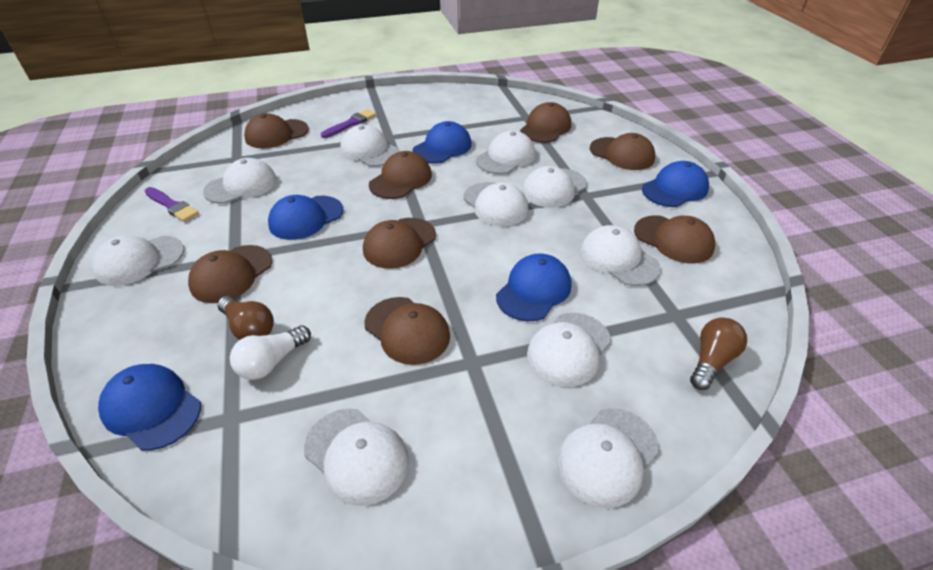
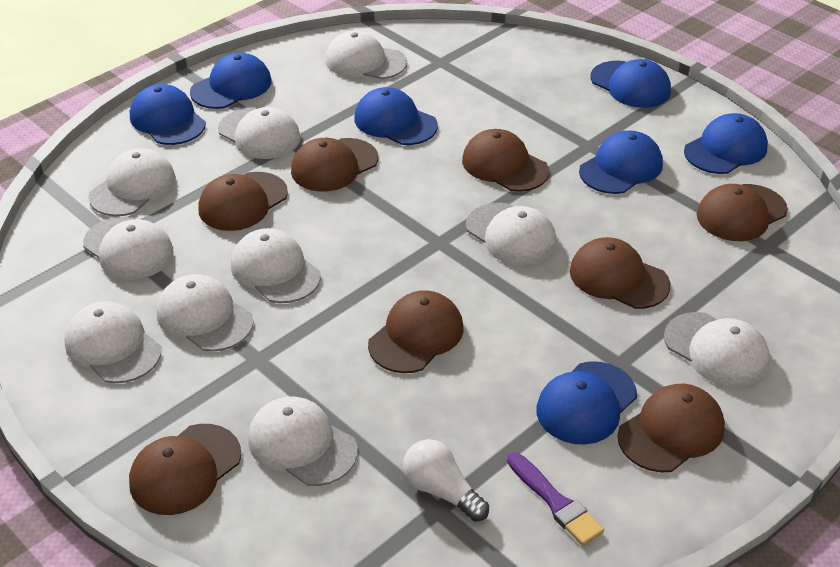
blue cap: [98,364,201,451] [268,195,344,240] [412,121,472,164] [496,254,571,321] [642,161,709,207] = 5 -> [130,84,206,145] [190,52,271,109] [354,87,438,145] [536,361,637,445] [579,130,663,194] [590,59,671,108] [684,113,768,174] = 7
brown light bulb: [217,296,274,340] [690,317,747,390] = 2 -> none = 0
purple brush: [145,187,199,222] [321,109,376,138] = 2 -> [507,452,604,546] = 1

